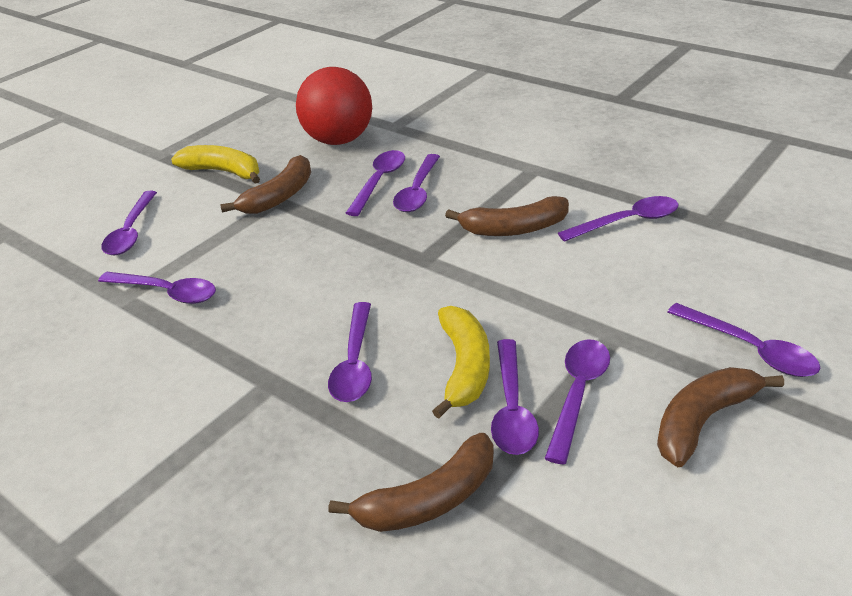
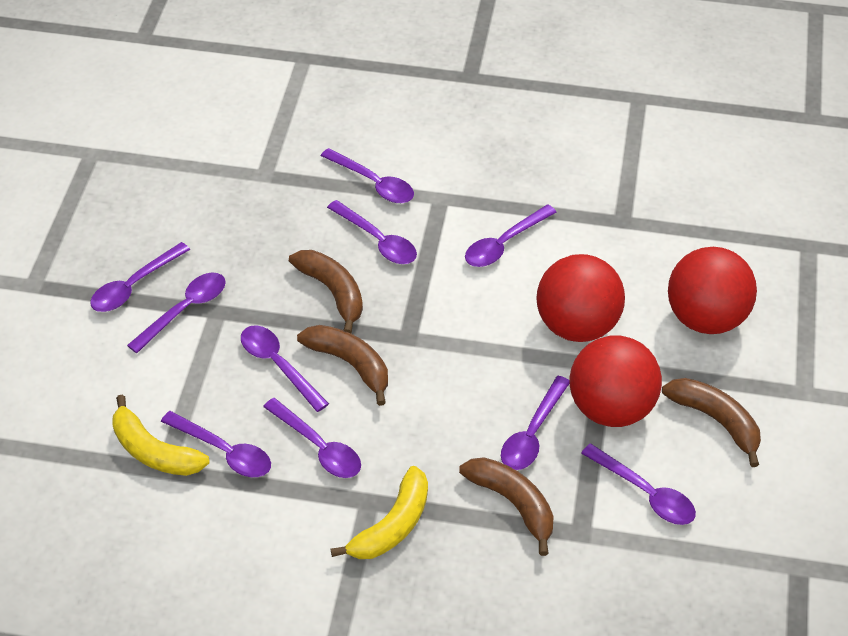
purple spoon: [98,272,216,304] [101,191,157,255] [328,302,372,402] [346,150,405,216] [393,154,440,212] [491,339,539,455] [544,339,610,465] [558,196,678,242] [667,303,820,377] = 9 -> [90,242,190,312] [127,273,226,353] [161,411,271,477] [241,325,329,412] [263,398,361,478] [321,148,414,203] [327,200,417,264] [465,204,556,267] [501,376,570,470] [581,444,696,525] = 10
red ball: [296,67,372,145] = 1 -> [536,254,625,342] [570,335,662,427] [668,247,757,334] = 3

